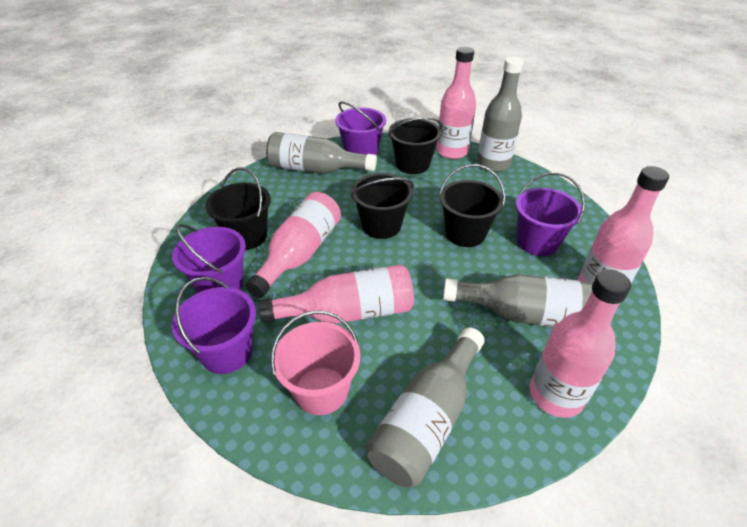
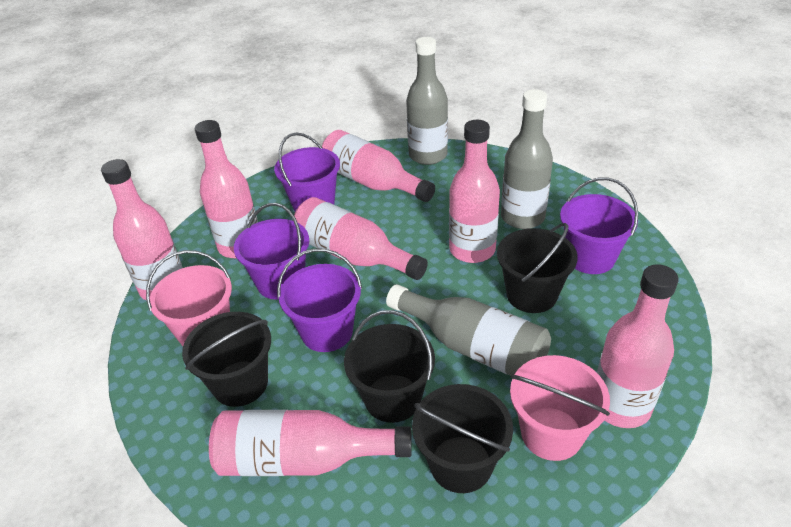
grey bottle: [266,132,377,174] [366,327,485,487] [443,274,593,328] [477,57,524,172] = 4 -> [386,284,551,376] [406,37,448,165] [501,89,553,229] = 3
pink bottle: [245,192,341,298] [259,265,414,323] [436,47,476,159] [530,269,631,418] [578,166,669,283] = 5 -> [101,159,183,301] [195,120,258,258] [209,410,412,476] [294,197,428,280] [322,130,435,202] [449,120,500,263] [597,264,679,428] = 7
pink bucket: [271,310,360,415] = 1 -> [146,250,232,346] [510,355,610,461] = 2

